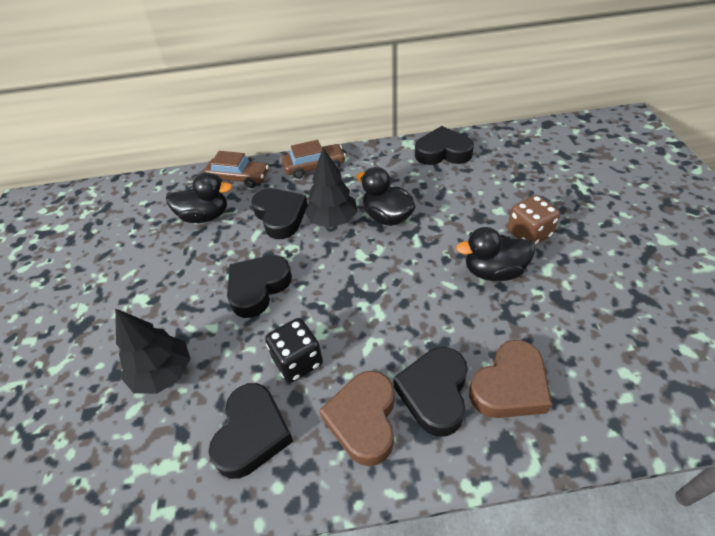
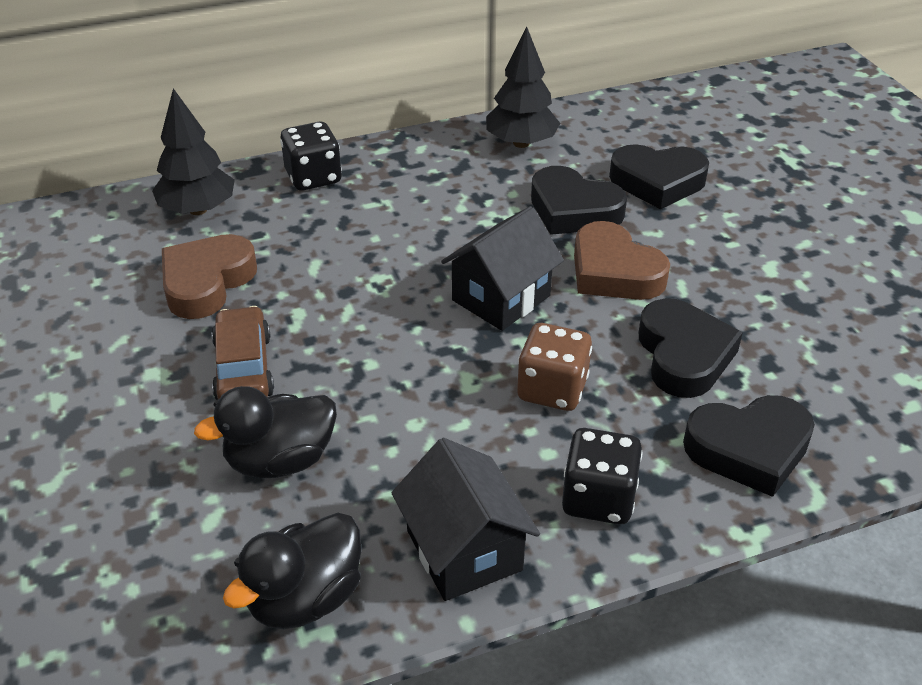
black dice: [265,318,323,383] = 1 -> [280,122,342,191] [562,428,643,524] = 2
black duck: [166,172,232,223] [356,167,416,226] [456,227,535,281] = 3 -> [194,386,337,478] [223,513,362,629] = 2
black heart: [209,383,293,479] [227,255,292,318] [251,188,308,239] [393,347,468,437] [415,126,474,165] = 5 -> [531,166,627,235] [609,144,709,209] [639,298,743,398] [683,395,815,497] = 4
black house: none = 0 -> [392,438,540,601] [441,206,564,331] = 2
brown car: [204,151,269,188] [282,140,346,179] = 2 -> [212,306,274,400] = 1

